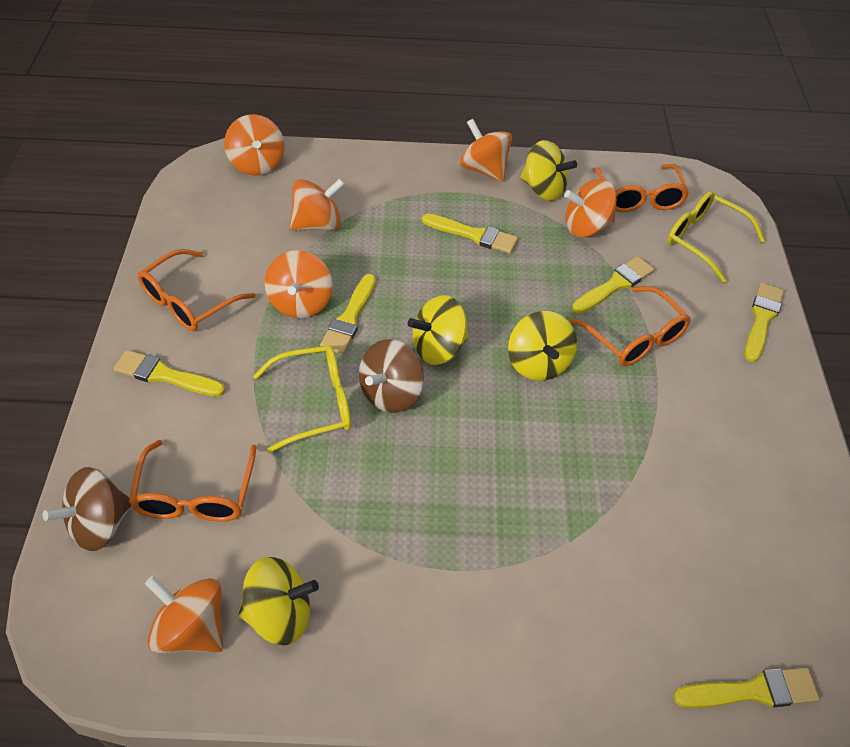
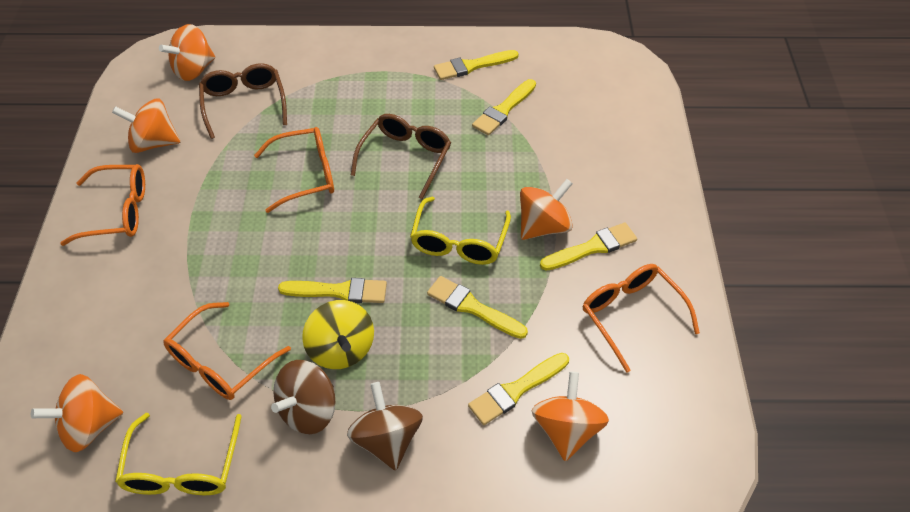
brown glasses: none = 0 -> [199,63,287,139] [351,114,451,199] = 2
orange spinning top: [145,576,223,653] [224,114,285,176] [265,250,333,318] [290,178,345,230] [460,119,512,182] [564,179,617,237] = 6 -> [31,374,123,452] [112,99,180,153] [159,24,215,81] [520,179,573,240] [532,372,609,461] = 5
yellow spinning top: [238,557,319,645] [408,295,469,365] [508,311,577,381] [520,140,577,201] = 4 -> [302,300,374,369] = 1

